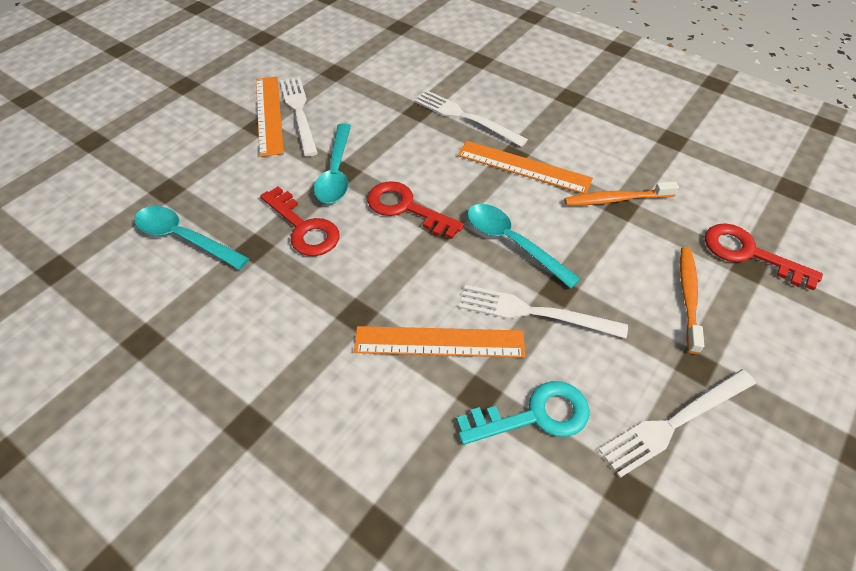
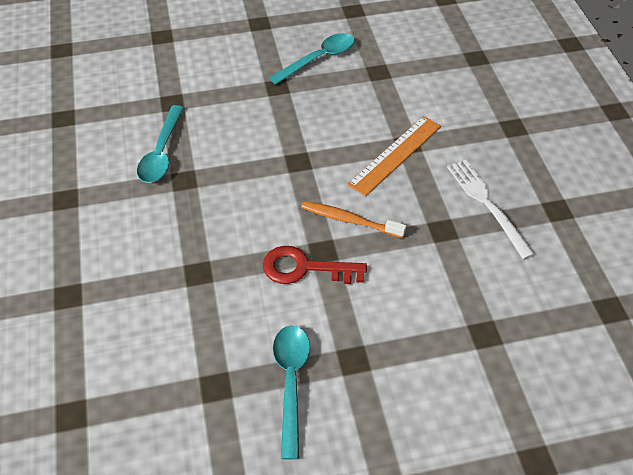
orange ruler: [256,76,284,157] [354,326,525,358] [458,141,593,194] = 3 -> [347,116,441,196] = 1
orange toothbrush: [564,181,679,206] [680,247,704,354] = 2 -> [301,201,406,238] = 1
red key: [260,187,339,256] [367,181,464,239] [705,223,823,291] = 3 -> [263,246,367,284] = 1
turquoise key: [456,381,590,445] = 1 -> none = 0
white fork: [280,77,318,157] [414,90,528,147] [459,285,628,338] [599,369,756,478] = 4 -> [447,160,535,259] = 1

